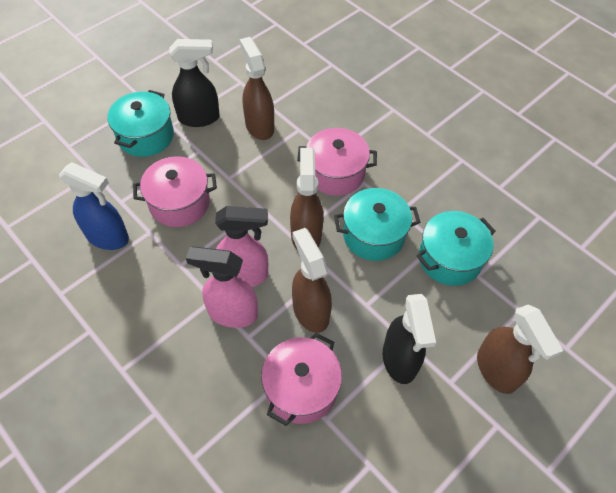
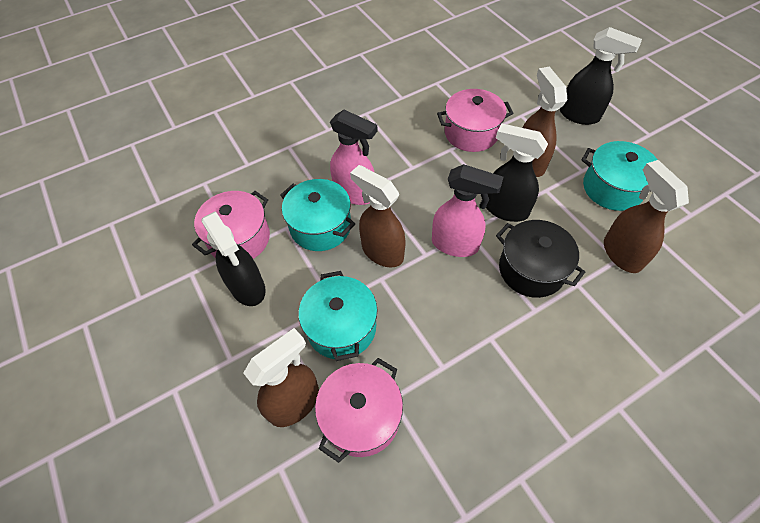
black pot: none = 0 -> [496,220,585,298] = 1
black spray bottle: [169,39,220,127] [383,294,436,384] = 2 -> [201,211,266,306] [486,123,548,222] [560,27,642,125] = 3
blue spray bottle: [59,162,129,250] = 1 -> none = 0

